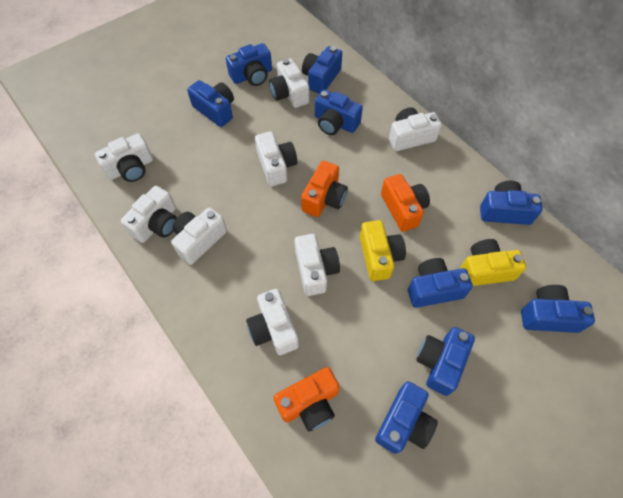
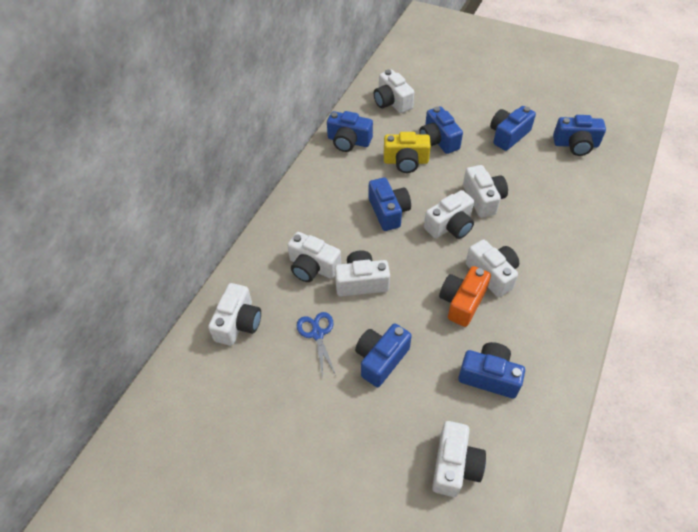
blue camera: [187,80,234,127] [226,43,272,86] [302,46,342,94] [315,90,363,135] [375,381,438,454] [408,258,473,308] [416,327,475,396] [480,181,543,225] [521,285,595,333] = 9 -> [327,111,373,152] [355,323,412,387] [369,177,411,231] [419,106,463,154] [458,342,525,399] [490,106,536,151] [553,115,606,156] = 7
blue scissors: none = 0 -> [297,312,336,378] = 1
orange camera: [274,367,340,432] [301,160,348,217] [381,174,430,232] = 3 -> [439,266,491,327] = 1
yellow camera: [360,220,406,281] [460,239,526,286] = 2 -> [384,132,431,173] = 1

